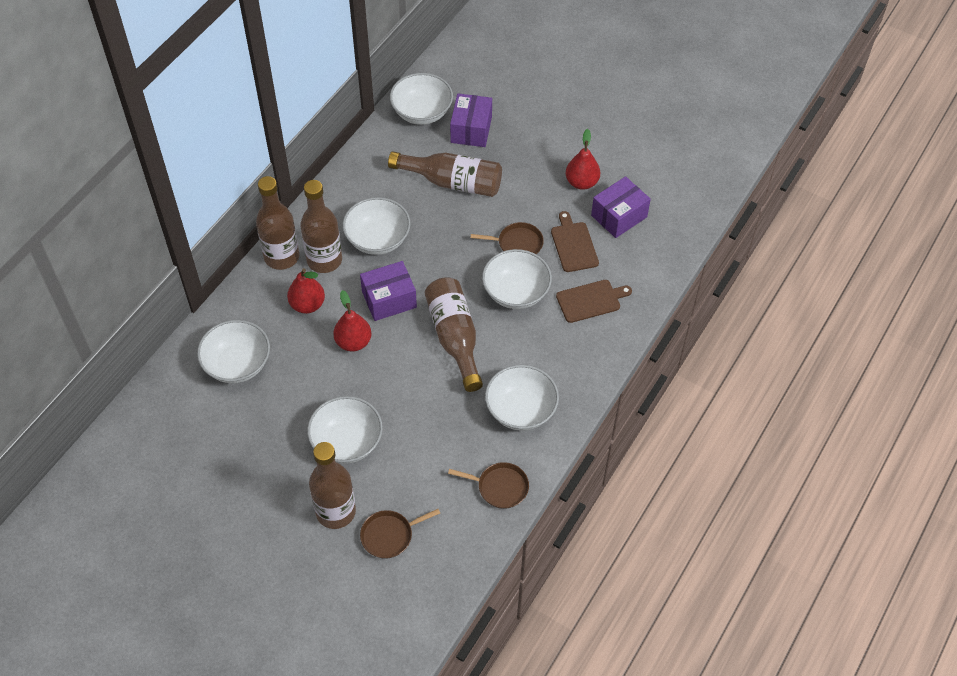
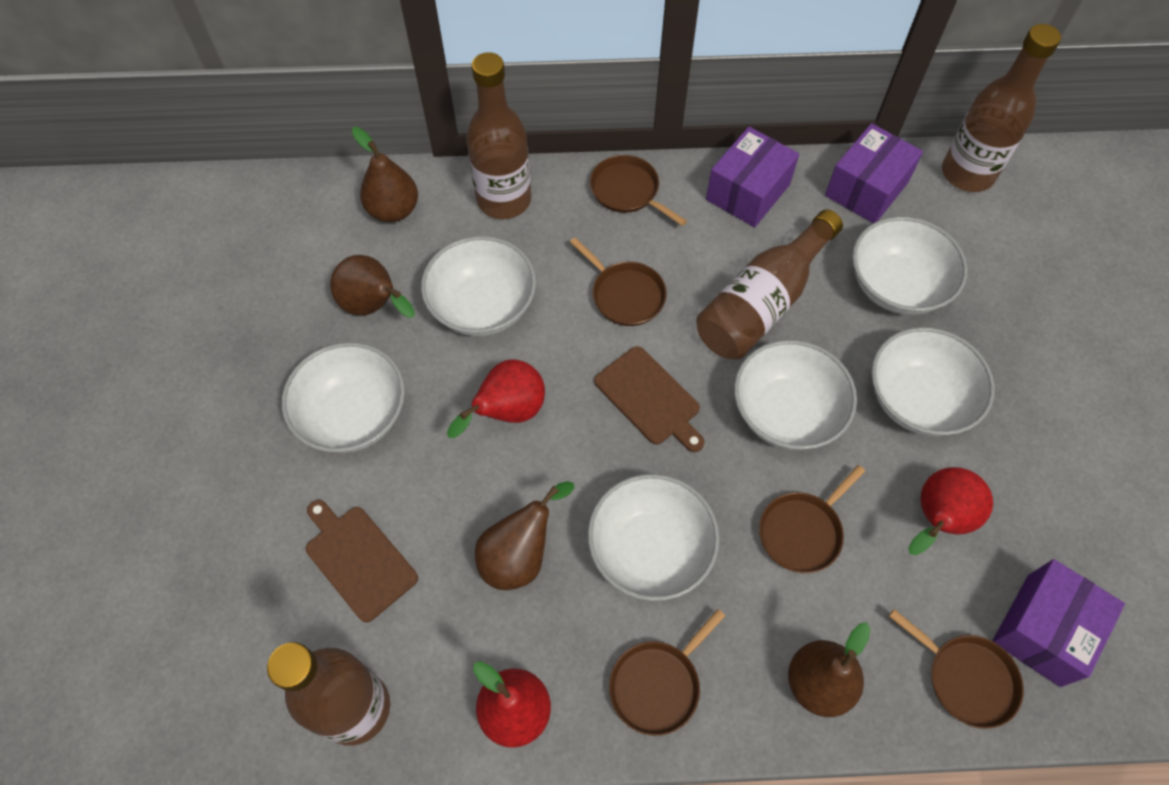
brown bottle: [256,176,300,270] [300,180,342,273] [309,442,356,529] [388,151,502,197] [425,277,483,392] = 5 -> [267,642,390,746] [467,52,531,219] [696,209,843,359] [942,24,1061,192] = 4
brown pan: [360,509,440,558] [448,462,529,509] [471,222,544,255] = 3 -> [570,237,667,326] [590,155,687,226] [609,609,725,736] [759,465,865,573] [889,609,1024,729] = 5
brown pear: none = 0 -> [330,255,415,318] [352,127,418,222] [475,481,574,590] [788,622,870,717] = 4

